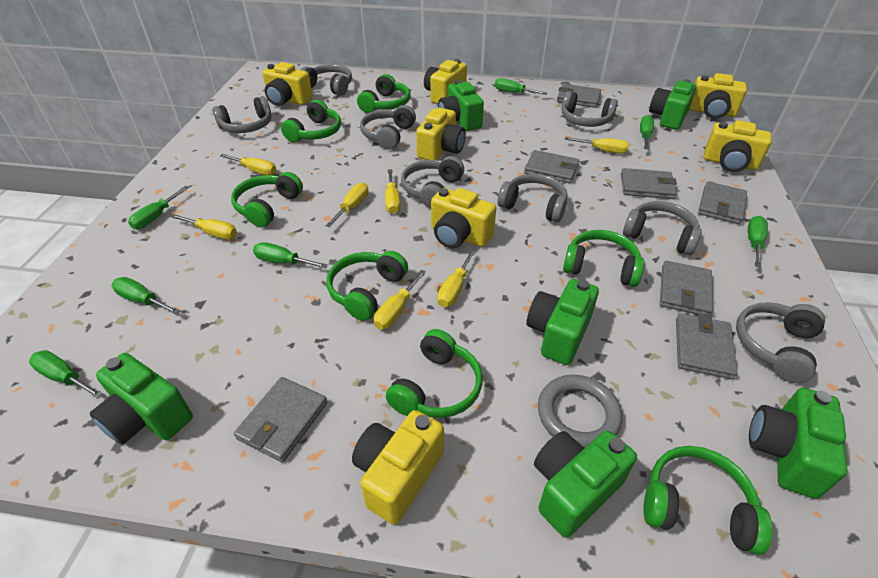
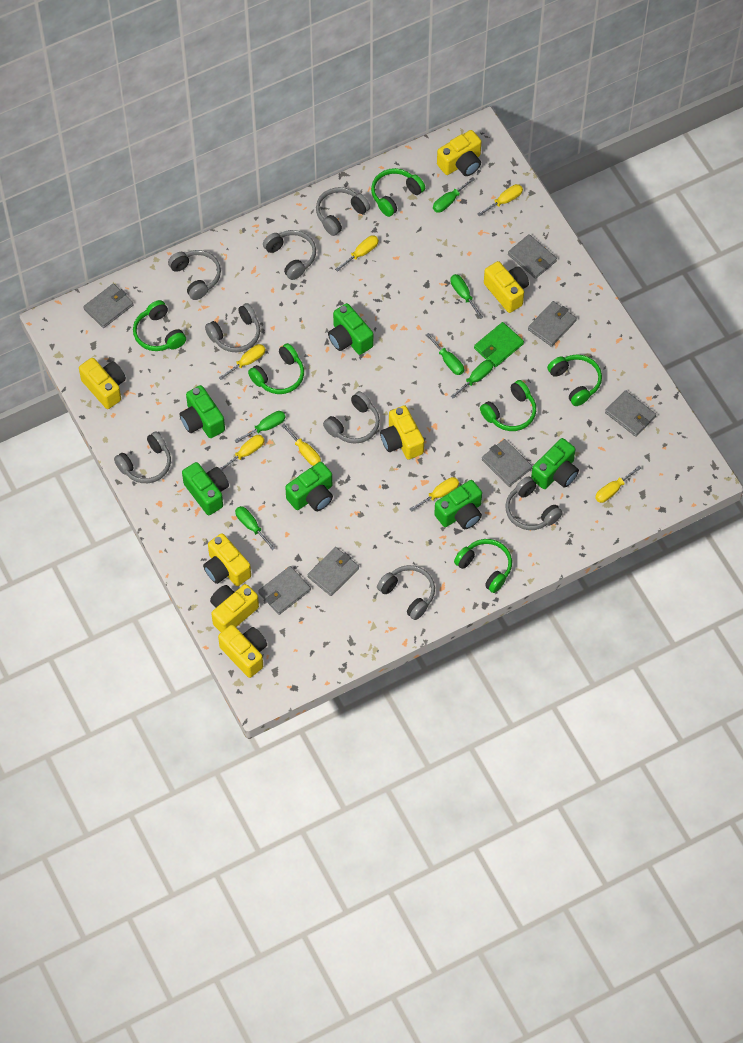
green headphones: [231,172,303,227] [281,100,341,142] [326,251,408,321] [357,74,411,113] [386,329,483,418] [563,230,644,287] [643,446,772,555] = 7 -> [133,300,186,351] [248,343,304,394] [371,168,425,217] [454,539,512,593] [480,380,536,431] [547,354,602,406] = 6
green screwdriver: [29,350,103,399] [112,277,180,315] [128,186,189,229] [253,242,328,269] [495,78,547,95] [640,115,654,149] [748,216,768,268] = 7 -> [235,411,286,443] [235,506,275,550] [426,333,464,375] [433,177,475,213] [450,274,483,319] [450,360,493,399] = 6
green wallet: none = 0 -> [474,322,524,367] = 1
grey ring: [538,375,622,448] = 1 -> none = 0

